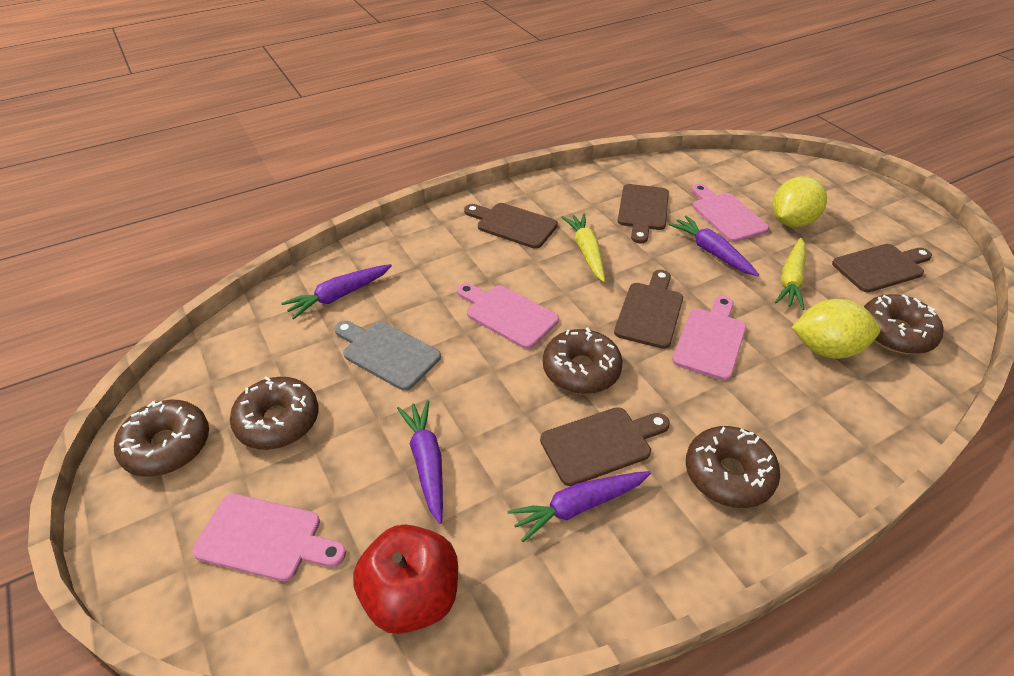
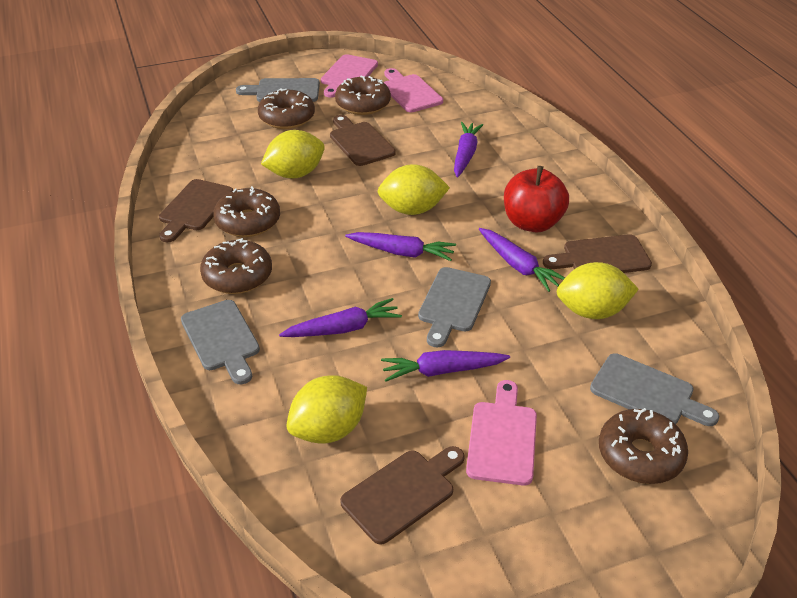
brown cutting board: [464,203,558,249] [540,407,670,486] [614,270,683,349] [618,184,669,243] [832,244,932,292] = 5 -> [159,179,233,243] [330,115,396,166] [340,446,465,545] [543,234,652,273] = 4
grey cutting board: [334,321,441,391] = 1 -> [181,300,260,384] [236,78,320,102] [418,267,491,347] [590,353,719,426] = 4
pink cutting board: [192,494,346,581] [457,283,559,349] [672,296,746,381] [692,184,769,242] = 4 -> [321,54,378,98] [383,68,443,112] [466,380,537,486] = 3
purple carrot: [281,264,392,319] [397,400,443,524] [507,471,651,542] [669,216,759,276] = 4 -> [279,298,402,337] [345,232,456,261] [381,350,510,382] [454,122,483,178] [479,228,565,292] = 5
yellow carrot: [562,213,605,282] [775,238,806,310] = 2 -> none = 0
yellow lemon: [772,176,827,227] [791,299,880,359] = 2 -> [261,130,325,179] [286,376,367,444] [378,164,450,215] [557,262,639,319] = 4

